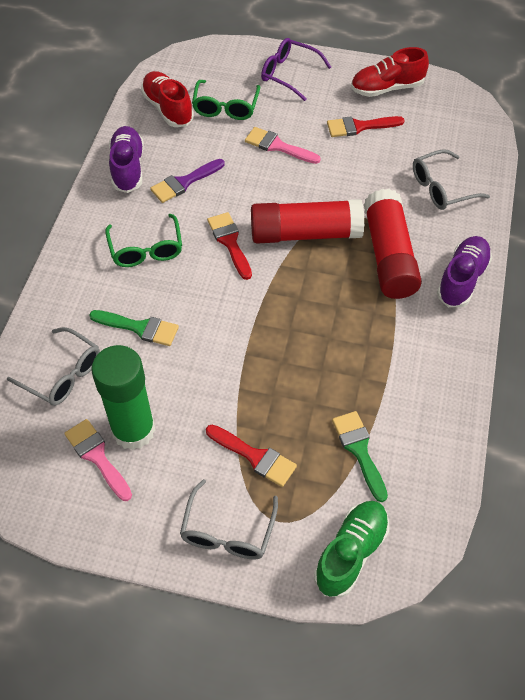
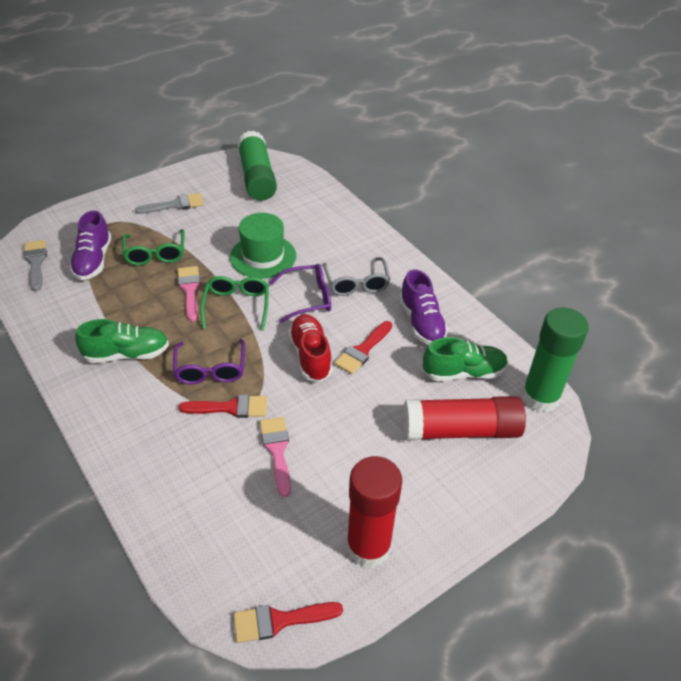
green brush: [89,310,179,346] [332,411,388,502] = 2 -> none = 0
green glue stick: [91,345,155,450] = 1 -> [238,131,277,201] [521,308,589,412] = 2
green hat: none = 0 -> [230,213,296,279] = 1
green shoe: [314,501,389,598] = 1 -> [75,319,169,363] [423,337,508,381] = 2
grey brush: none = 0 -> [24,240,47,291] [135,193,204,214] = 2
grey glasses: [7,327,100,406] [180,479,278,560] [413,149,490,210] = 3 -> [323,257,390,296] = 1
purple brush: [150,159,225,203] = 1 -> none = 0
purple glasses: [261,38,331,101] = 1 -> [173,339,245,384] [270,264,331,323] = 2
red shoe: [141,71,194,127] [351,47,429,97] = 2 -> [288,314,333,382] = 1

